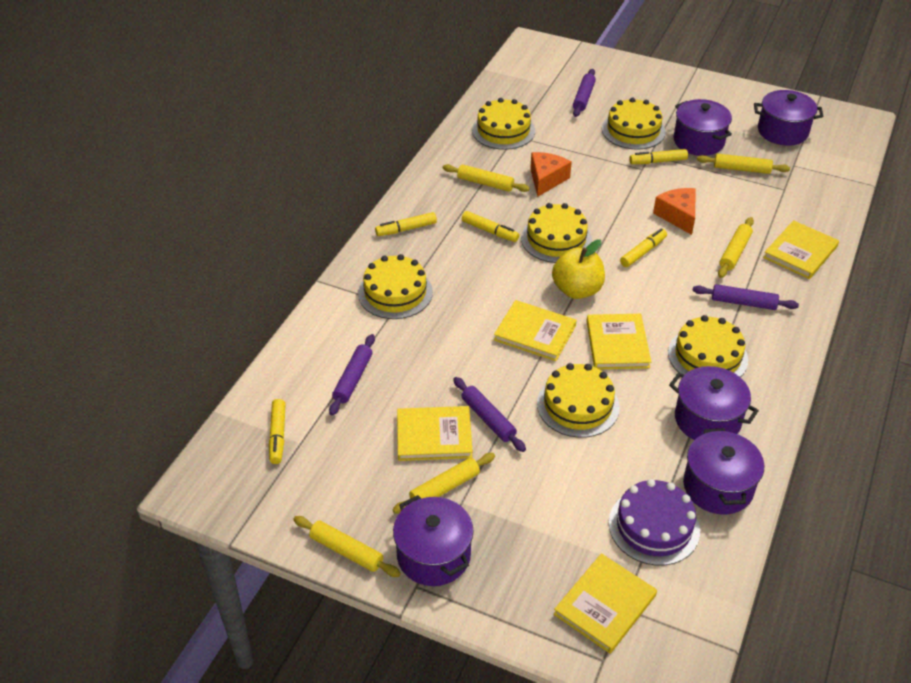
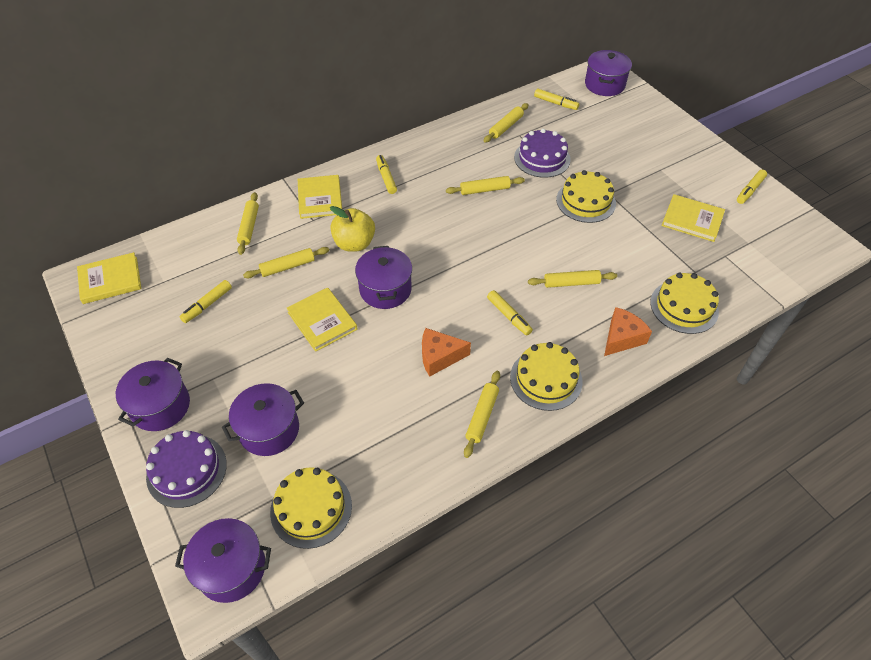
purple cake: [609,479,700,566] = 1 -> [146,430,227,508] [514,129,571,178] = 2
purple rolling pin: [329,334,375,416] [453,377,526,452] [573,69,596,117] [692,284,799,310] = 4 -> none = 0
yellow book: [397,406,473,461] [494,300,577,361] [554,554,657,654] [587,314,651,369] [763,220,839,279] = 5 -> [77,252,142,304] [287,287,358,352] [298,175,342,219] [661,194,725,242] = 4
yellow cake: [358,254,433,319] [472,98,535,150] [521,203,592,263] [537,363,620,438] [602,98,666,150] [668,315,748,377] = 6 -> [270,467,352,549] [510,342,583,411] [556,170,616,223] [650,273,719,334] = 4
yellow rolling pin: [293,516,401,577] [392,453,495,514] [443,164,530,192] [697,153,790,174] [718,217,754,278] = 5 -> [237,192,259,255] [243,247,329,278] [446,176,525,195] [464,371,500,458] [484,103,529,143] [528,270,617,288] = 6

